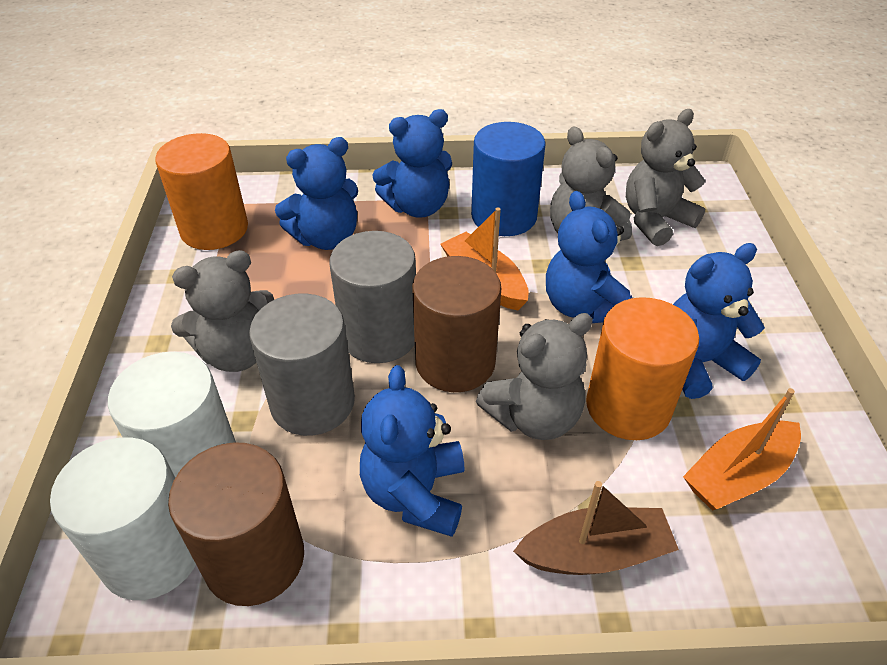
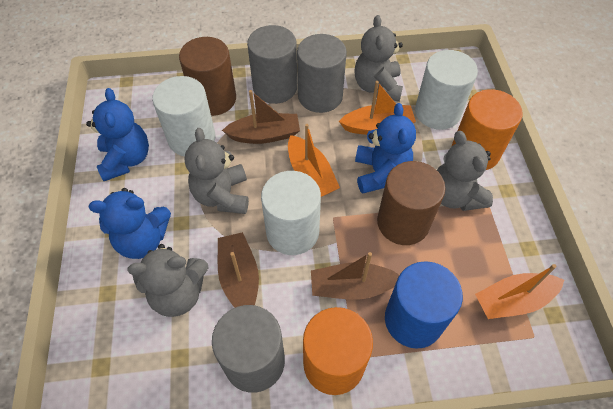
blue teddy bear: [275,137,358,250] [360,365,465,537] [372,109,452,218] [546,191,632,323] [673,243,765,399] = 5 -> [86,88,149,181] [89,188,171,259] [355,103,416,194] = 3
brown boat: [513,481,679,575] = 1 -> [218,232,259,308] [222,90,300,144] [311,252,399,300] = 3
grey cylinder: [249,294,355,436] [330,231,416,363] = 2 -> [212,305,285,393] [247,25,297,104] [297,34,347,113] = 3
orange boat: [440,208,529,310] [683,388,801,511] = 2 -> [288,124,340,197] [339,81,416,135] [475,264,564,319] = 3
white cylinder: [50,437,196,600] [108,352,236,478] = 2 -> [152,76,215,157] [261,171,321,255] [415,50,478,130] = 3

